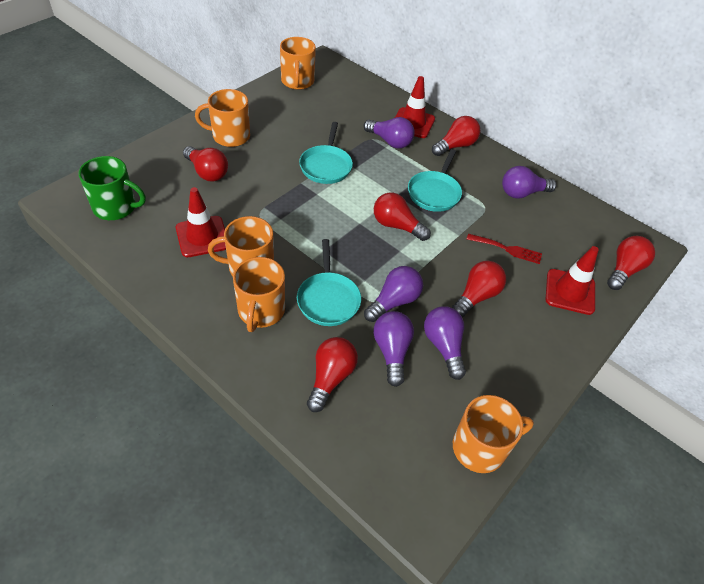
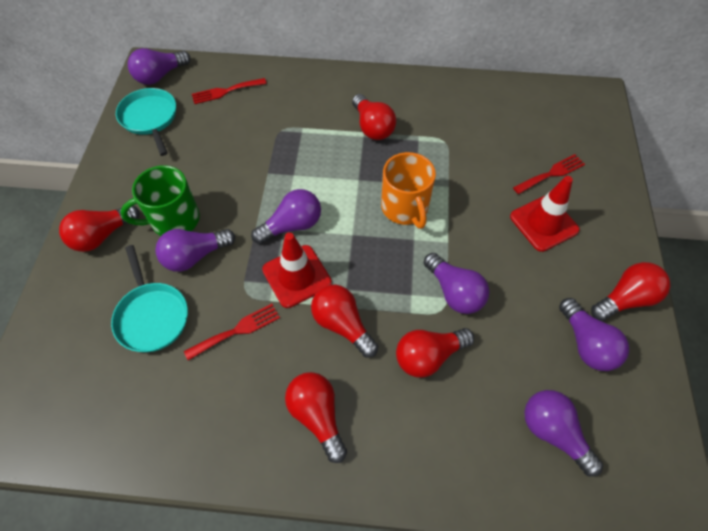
orange mug: [195,89,250,147] [208,216,274,276] [233,257,285,332] [280,37,316,90] [453,395,534,473] = 5 -> [381,152,436,229] = 1
purple light bulb: [363,117,415,149] [364,266,423,322] [374,311,414,387] [424,306,466,380] [502,166,556,199] = 5 -> [128,48,190,85] [155,229,235,272] [251,189,321,244] [424,253,489,314] [524,390,603,477] [559,298,629,371] = 6
red fork: [467,234,542,264] = 1 -> [184,304,280,361] [192,78,267,104] [513,154,585,194] = 3
red traffic cone: [176,187,226,257] [395,76,435,138] [546,246,599,315] = 3 -> [262,232,332,308] [510,176,580,252] = 2
turquoise pan: [297,239,361,326] [299,122,353,184] [408,149,462,212] = 3 -> [111,245,188,352] [116,88,176,156] = 2

